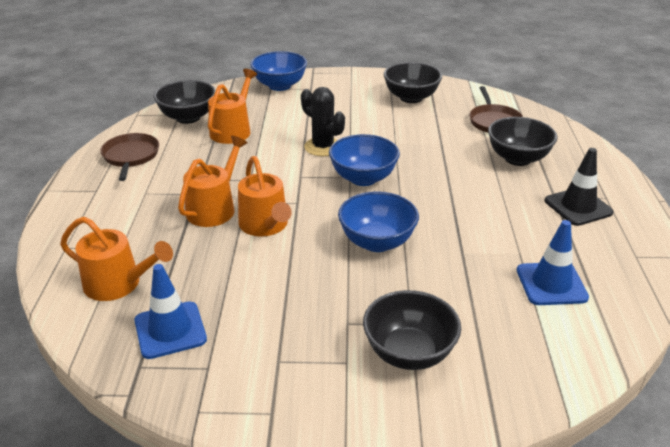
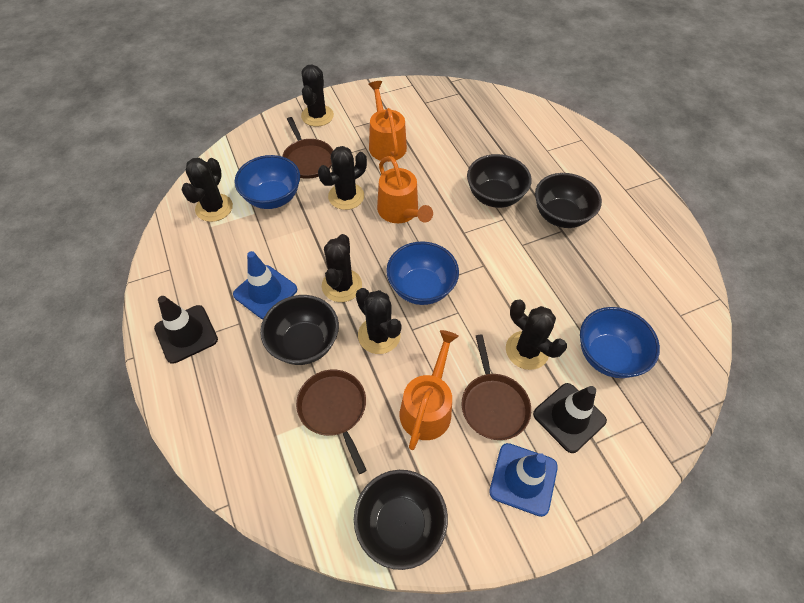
black cactus: [301,87,345,156] = 1 -> [182,158,233,222] [301,64,334,127] [318,146,367,210] [322,234,362,302] [356,288,401,354] [506,299,567,370] = 6
black traffic cone: [545,148,614,226] = 1 -> [154,296,218,364] [533,383,607,453] = 2
brown pan: [100,133,159,181] [469,86,523,133] = 2 -> [282,117,333,179] [296,370,367,474] [462,335,531,440] = 3
orange watering can: [60,217,173,301] [178,136,248,227] [208,69,257,144] [238,156,292,236] = 4 -> [368,81,407,162] [377,156,433,223] [400,330,459,450] = 3

